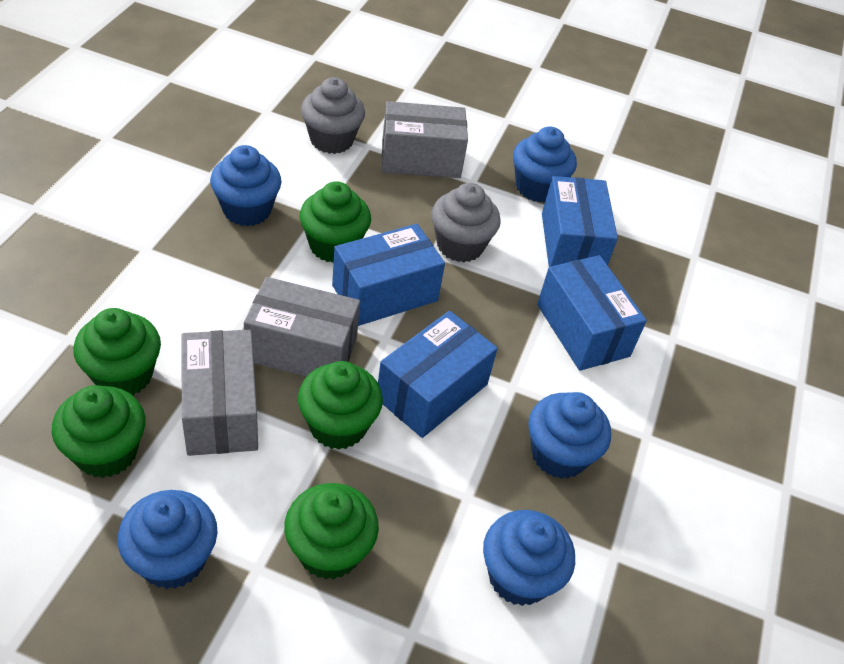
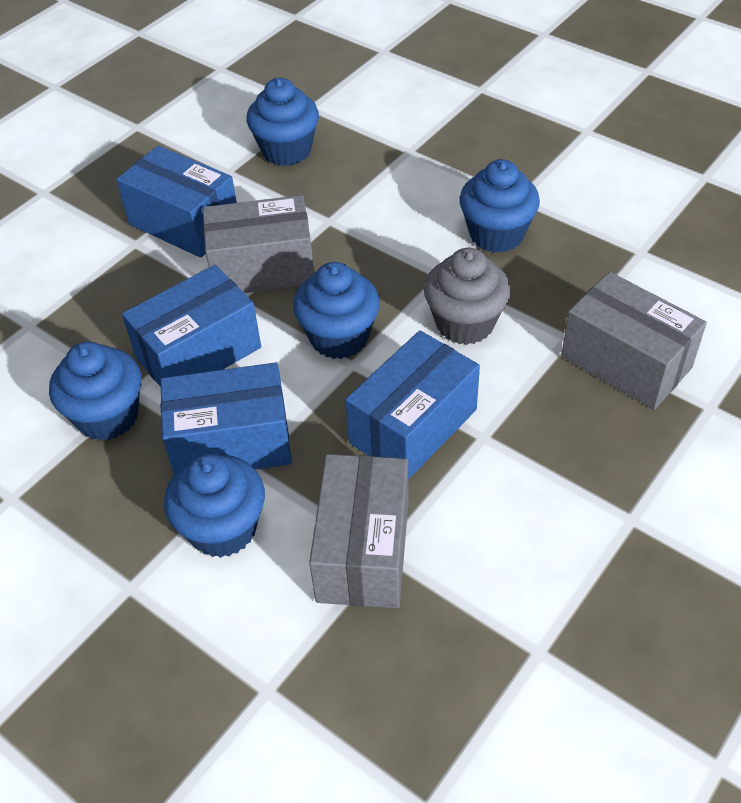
green cupcake: [52,385,146,478] [73,308,161,396] [284,483,379,579] [298,361,383,450] [300,181,371,263] = 5 -> none = 0
grey cupcake: [301,77,365,154] [431,183,501,262] = 2 -> [424,248,511,345] = 1

